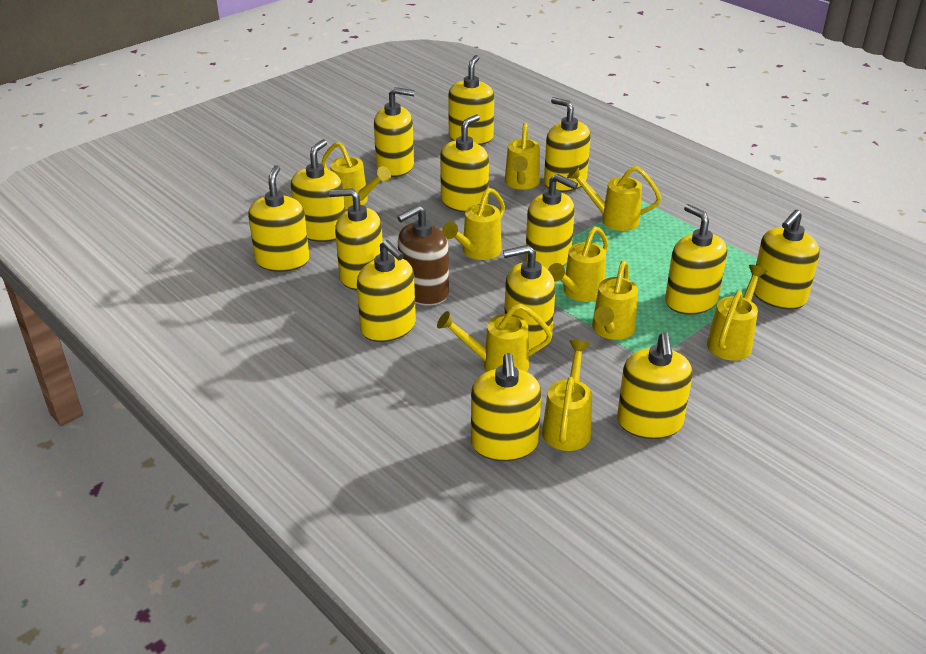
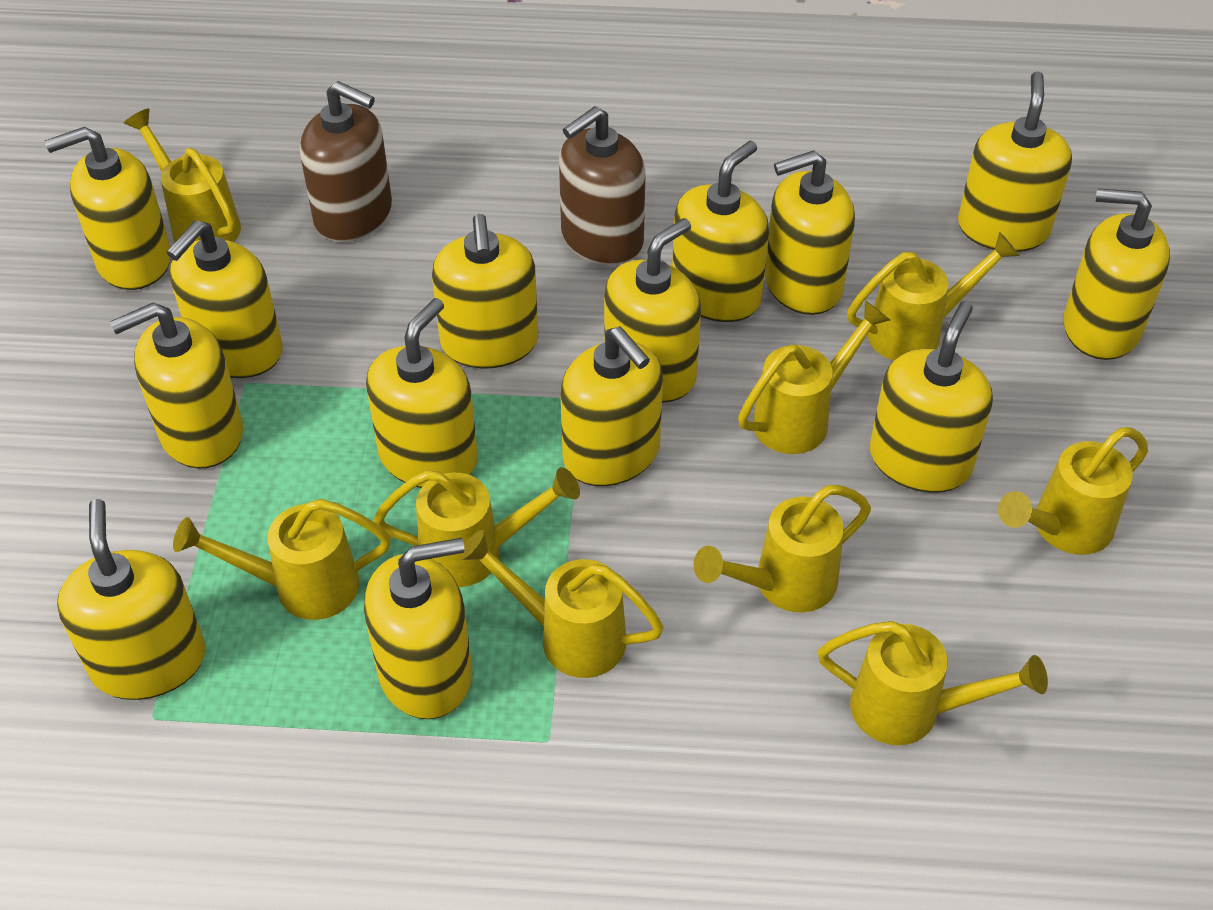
brown soap dispenser: [397,205,449,306] = 1 -> [300,81,392,242] [559,106,646,265] = 2

